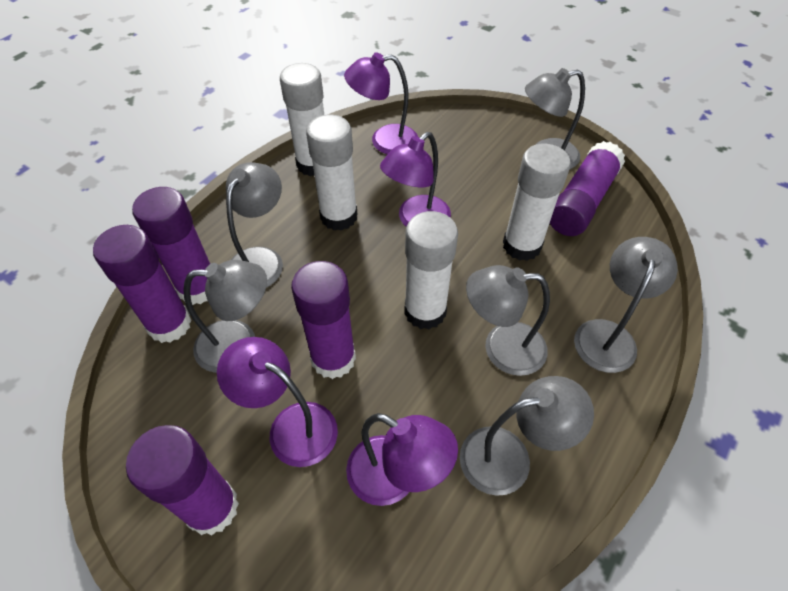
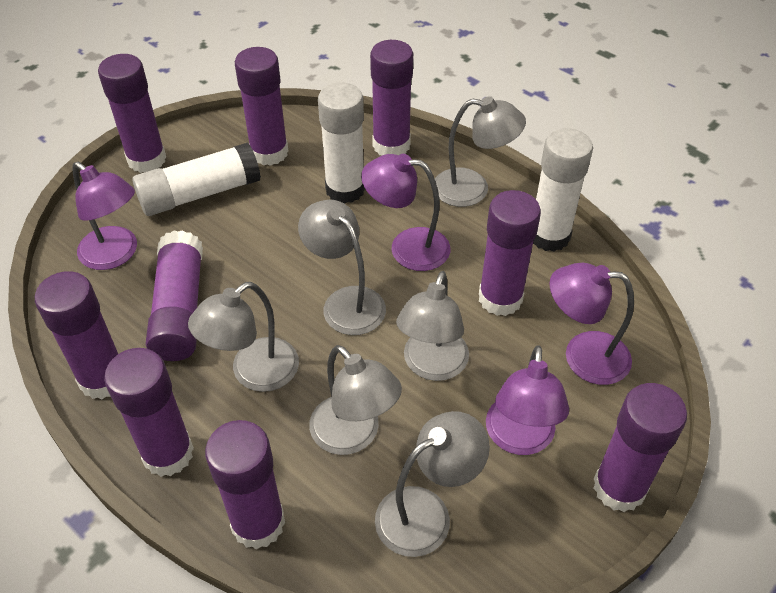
purple glue stick: [93,225,192,343] [126,425,239,536] [132,187,210,305] [291,261,356,379] [550,141,625,236] = 5 -> [35,271,118,399] [98,54,166,173] [104,348,194,477] [146,230,203,361] [205,420,285,550] [235,47,288,166] [370,40,413,155] [479,190,541,316] [593,383,687,512] = 9
white glue stick: [280,63,324,176] [306,115,358,231] [404,211,458,330] [503,144,571,261] = 4 -> [132,142,261,216] [318,82,365,204] [533,128,593,252] = 3

